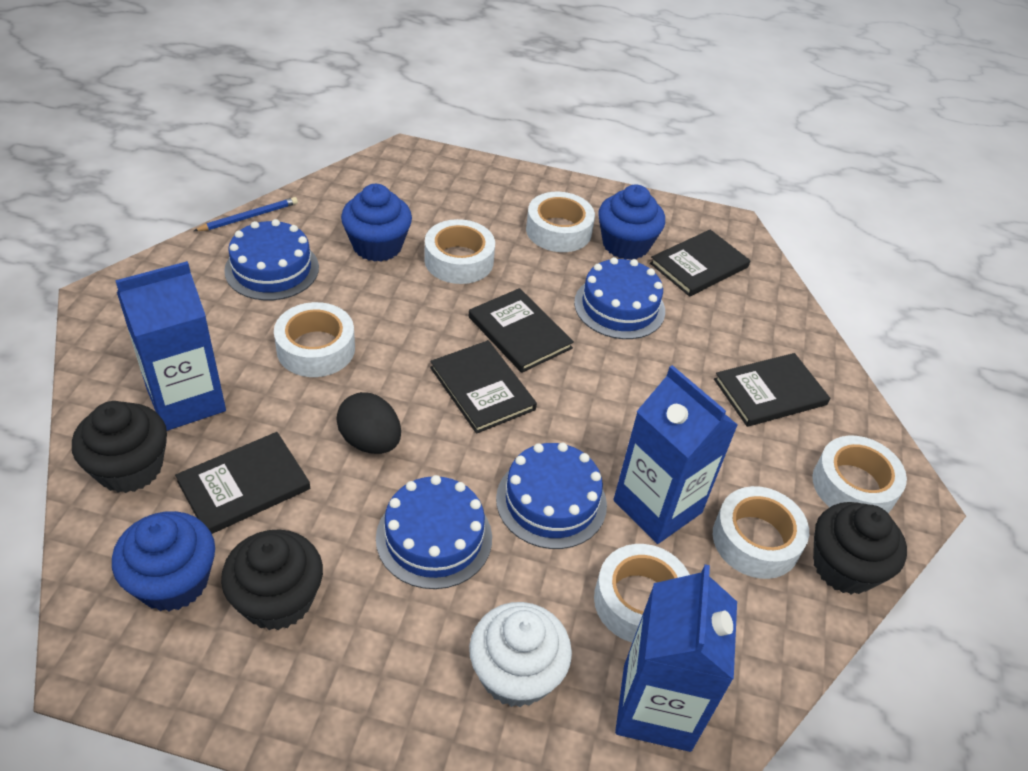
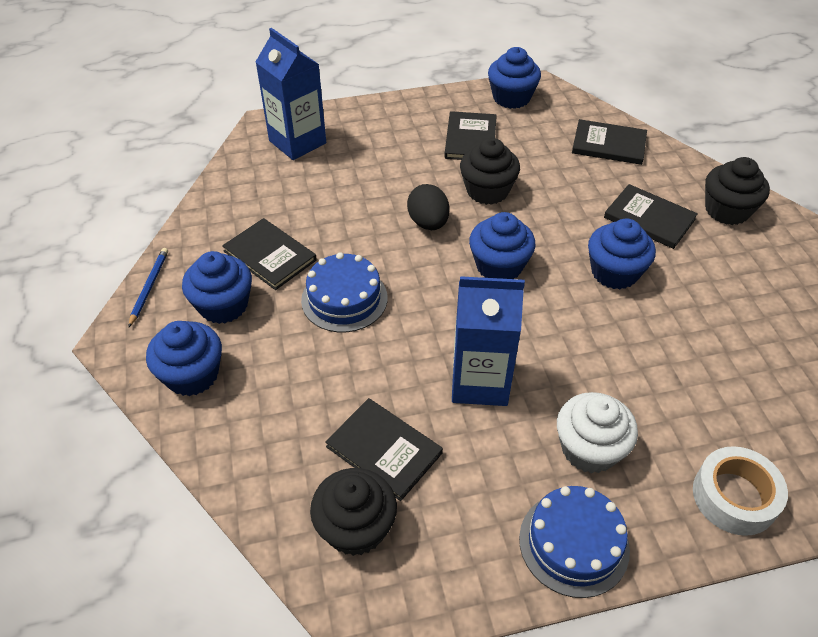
blue cake: [224,219,319,300] [376,475,492,589] [496,442,607,549] [574,257,665,339] = 4 -> [301,252,388,332] [519,486,630,598] = 2
blue carton: [115,261,226,431] [613,365,738,544] [615,564,737,752] = 3 -> [256,28,326,160] [452,276,525,406] = 2
blue cupcake: [112,511,215,612] [341,184,412,262] [598,185,665,260] = 3 -> [146,321,222,396] [182,251,252,324] [469,212,535,279] [488,47,541,109] [588,218,656,290] = 5
white tape: [274,302,355,377] [424,219,495,284] [526,192,595,252] [594,544,690,643] [713,486,809,579] [812,436,907,513] = 6 -> [693,446,788,536] = 1

